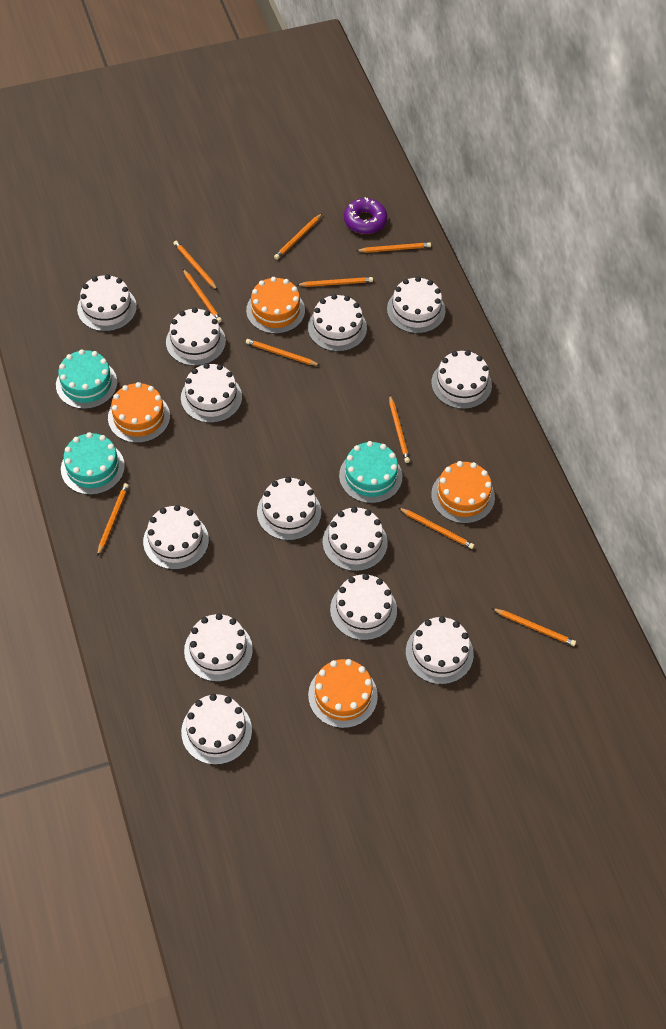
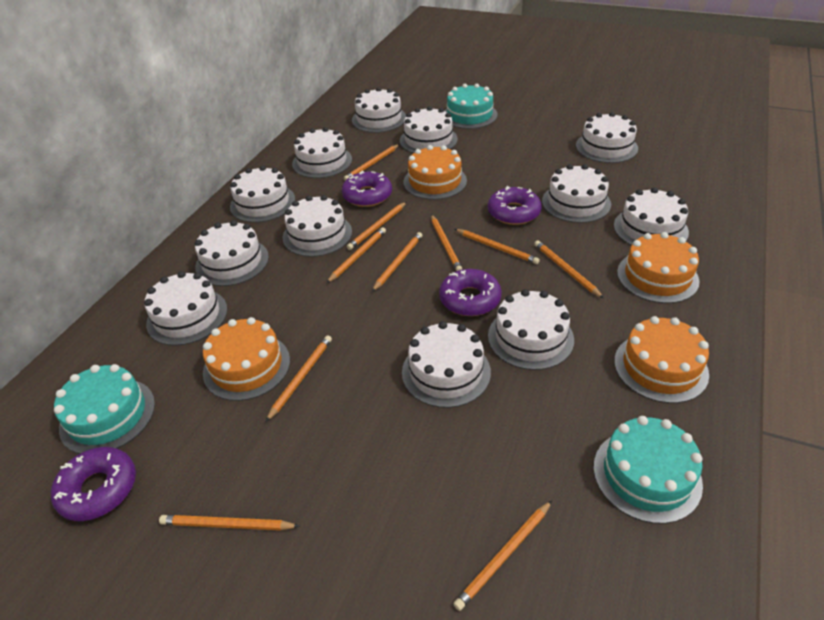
purple donut: [344,197,387,234] = 1 -> [51,447,136,521] [342,170,392,207] [439,269,502,316] [488,186,542,225] = 4
white cake: [77,274,137,332] [143,505,209,570] [166,308,226,366] [181,363,242,423] [181,694,252,765] [184,614,253,682] [257,477,321,541] [308,294,367,352] [323,507,388,571] [330,574,397,640] [387,276,446,334] [406,616,474,684] [431,350,492,409] = 13 -> [144,271,227,346] [195,220,269,286] [230,166,295,223] [283,195,352,257] [292,127,352,178] [352,87,406,133] [400,106,458,153] [402,321,491,408] [488,289,574,370] [542,164,611,223] [576,112,638,163] [614,187,689,245] = 12

